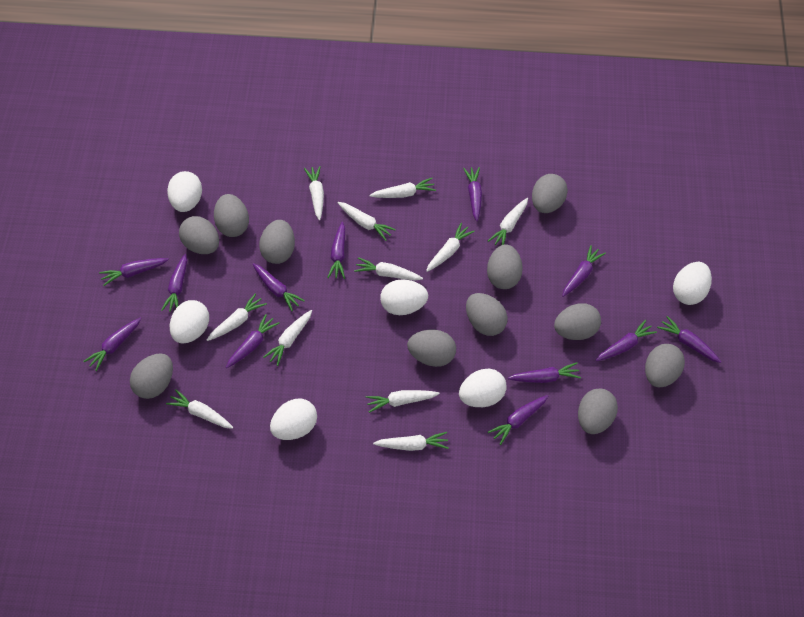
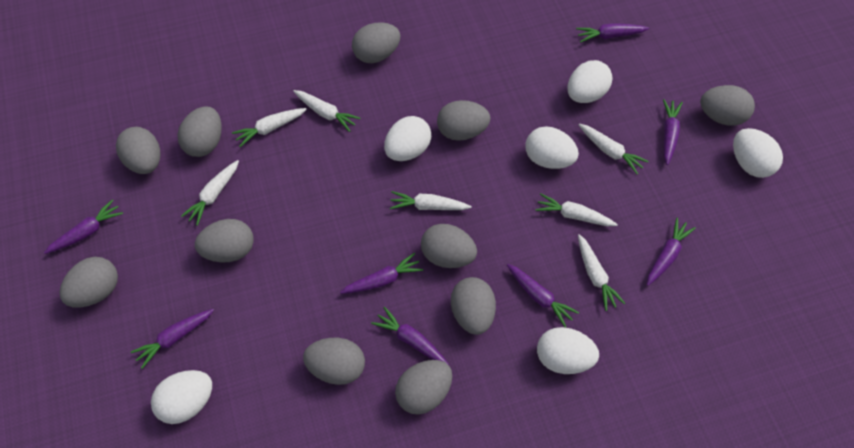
purple carrot: [83,318,141,371] [99,258,169,286] [161,254,187,312] [226,314,279,368] [253,263,305,311] [327,222,345,279] [463,167,482,221] [488,395,548,445] [508,362,581,383] [562,245,606,297] [596,320,657,361] [657,316,721,363] = 12 -> [44,199,123,254] [131,309,214,369] [340,253,423,294] [371,307,449,365] [507,264,579,328] [576,23,649,43] [647,218,696,286] [663,99,683,165] = 8
white carrot: [166,390,233,429] [207,293,267,341] [263,310,312,366] [304,166,324,220] [338,202,396,241] [354,257,423,281] [366,390,440,413] [369,178,436,198] [373,432,449,451] [426,223,475,272] [488,198,528,245] = 11 -> [181,160,239,226] [232,108,307,147] [293,90,361,132] [390,191,472,210] [535,193,618,226] [578,234,625,311] [579,124,648,174] = 7

